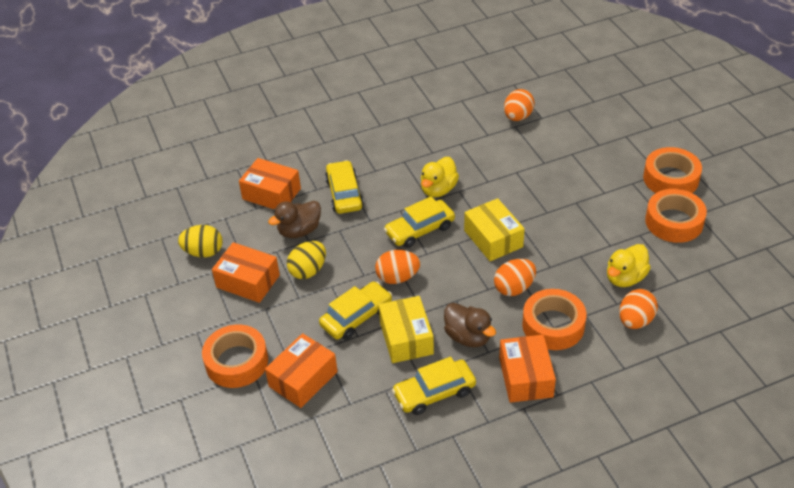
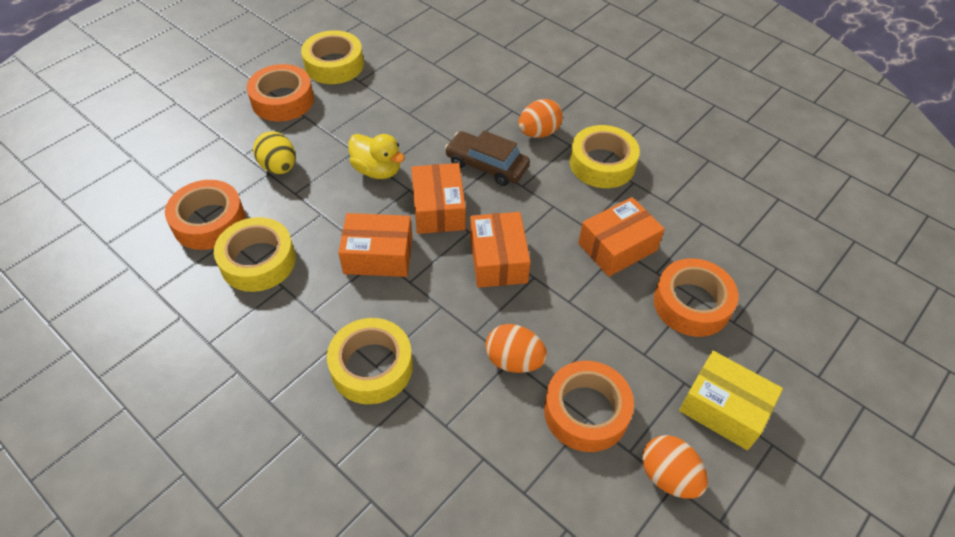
brown car: none = 0 -> [445,131,530,186] = 1
brown duck: [268,201,321,238] [444,303,496,347] = 2 -> none = 0
orange egg: [375,250,420,284] [494,259,536,296] [504,89,535,121] [619,289,658,329] = 4 -> [485,324,547,373] [518,99,563,138] [642,435,708,499] = 3
yellow box: [379,296,434,363] [464,198,525,261] = 2 -> [679,351,783,450] = 1
yellow car: [319,281,392,340] [325,160,364,214] [384,196,455,248] [392,357,476,415] = 4 -> none = 0
yellow duck: [421,157,459,197] [607,244,651,287] = 2 -> [348,134,405,179] = 1
yellow egg: [178,225,223,258] [287,241,326,279] = 2 -> [253,131,295,174] = 1
yellow tape: none = 0 -> [214,217,296,292] [301,30,364,84] [327,318,413,404] [570,125,640,188] = 4

